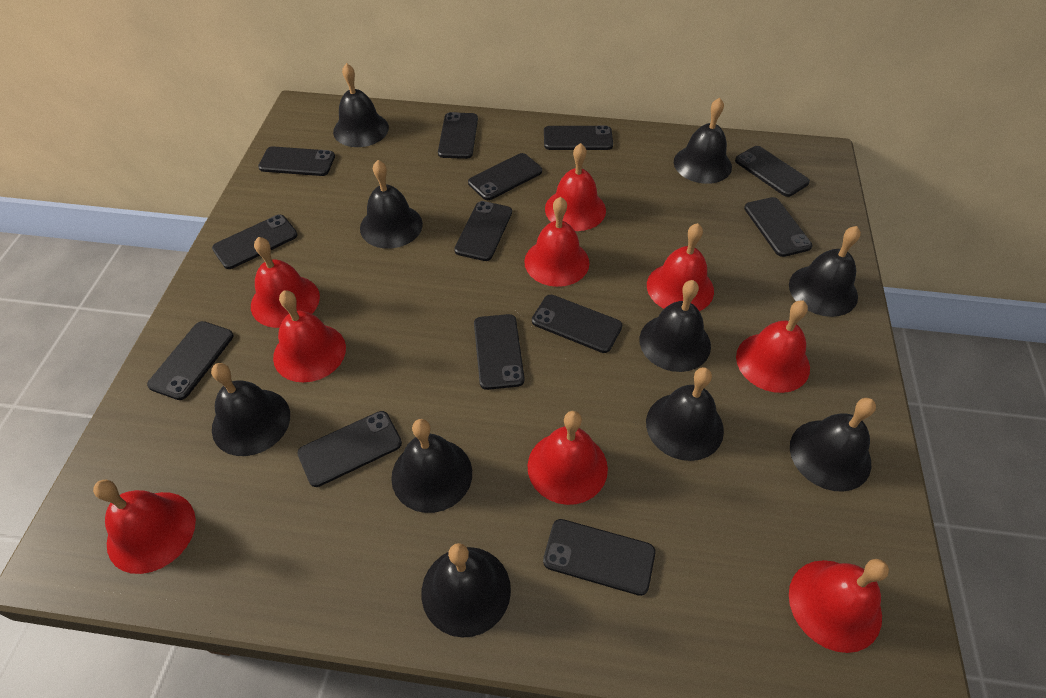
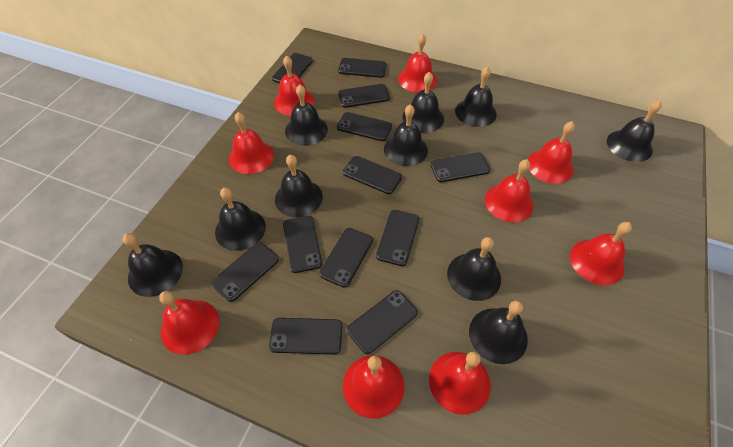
black phone: [147,321,233,400] [212,215,298,269] [258,146,335,176] [297,411,402,487] [438,112,478,159] [454,201,512,261] [468,153,542,200] [474,314,524,390] [532,295,622,353] [543,519,655,596] [544,125,613,150] [735,146,810,197] [744,197,812,257] = 13 -> [211,242,279,302] [269,318,342,355] [272,53,313,83] [283,216,322,273] [319,228,373,288] [337,112,392,141] [338,58,387,78] [338,84,390,108] [343,156,402,194] [347,290,418,354] [376,210,419,266] [430,152,490,182] = 12

